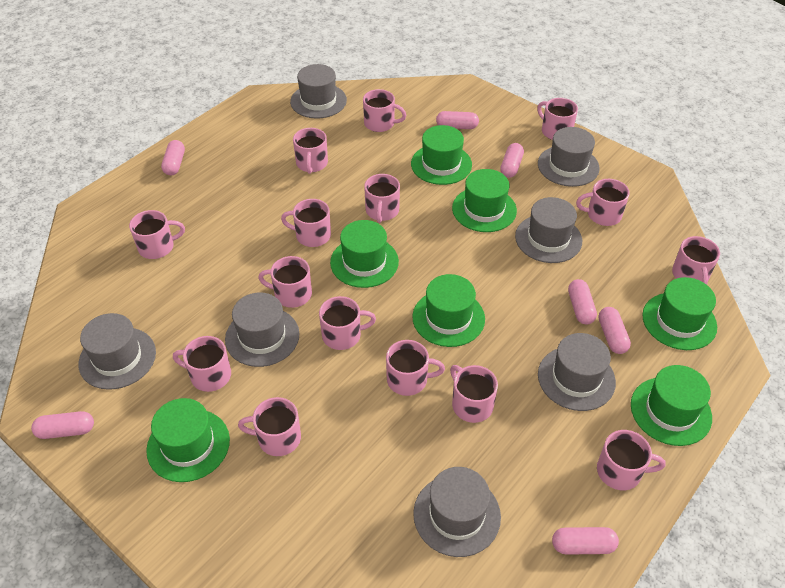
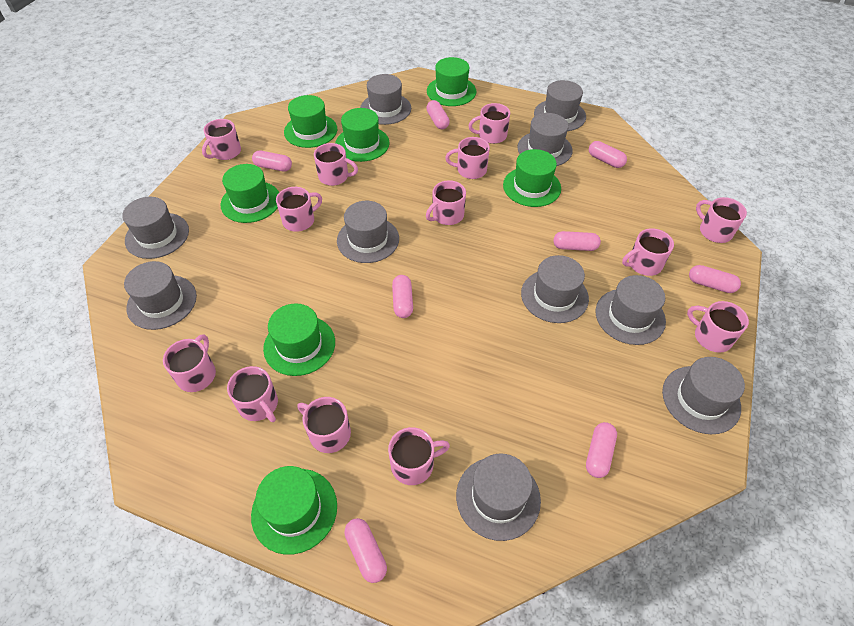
grey hat: [78,313,156,390] [225,293,300,367] [290,64,347,119] [413,467,501,557] [515,197,582,263] [538,127,600,187] [538,333,616,411] = 7 -> [122,197,189,259] [124,261,197,330] [337,201,399,263] [360,74,411,125] [456,454,541,541] [517,113,573,166] [521,255,589,323] [534,80,586,131] [595,275,666,345] [662,357,745,434] = 10
pink capsule: [31,411,94,439] [161,140,185,175] [436,111,479,129] [500,143,524,178] [552,527,619,555] [568,279,597,325] [598,307,631,354] = 7 -> [252,150,292,172] [345,518,387,583] [392,275,413,318] [426,100,450,129] [553,231,601,251] [586,422,617,478] [589,141,627,168] [689,265,741,293] = 8
pink mug: [129,210,185,259] [173,336,231,392] [238,397,301,456] [258,256,312,308] [281,199,331,247] [293,128,328,174] [319,296,376,350] [363,89,406,132] [364,174,400,223] [386,340,445,396] [450,365,498,423] [537,98,578,140] [576,179,630,226] [597,430,666,490] [672,236,720,285] = 15 -> [163,334,216,392] [202,119,241,160] [227,366,278,422] [276,187,322,232] [297,397,351,453] [314,143,358,186] [388,427,450,485] [426,180,466,225] [445,137,490,179] [468,103,510,144] [622,228,674,276] [687,301,749,353] [696,197,747,243] = 13

